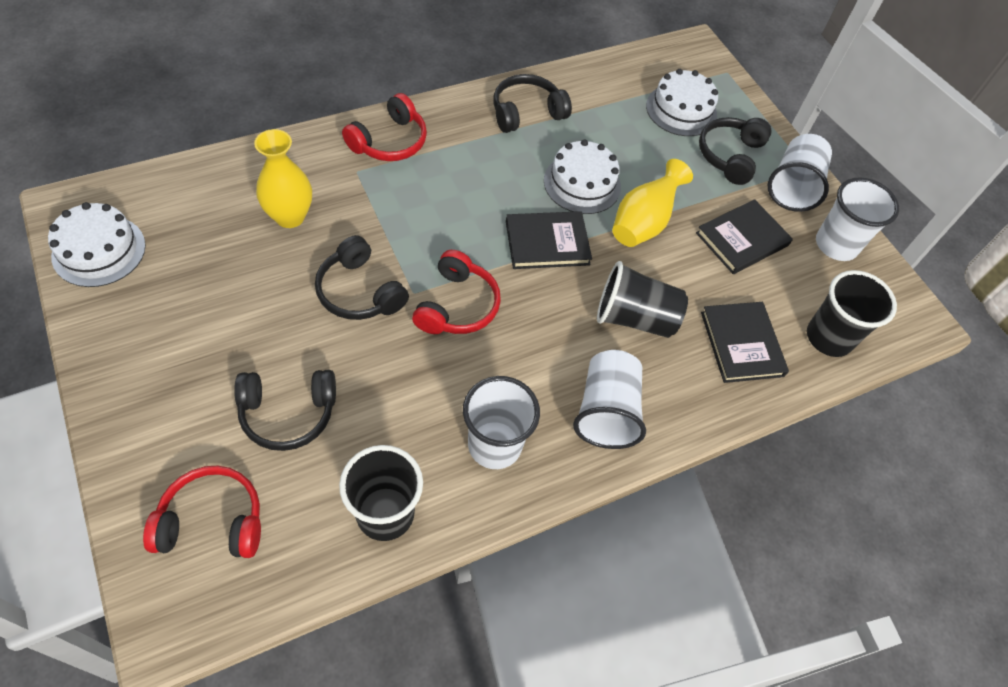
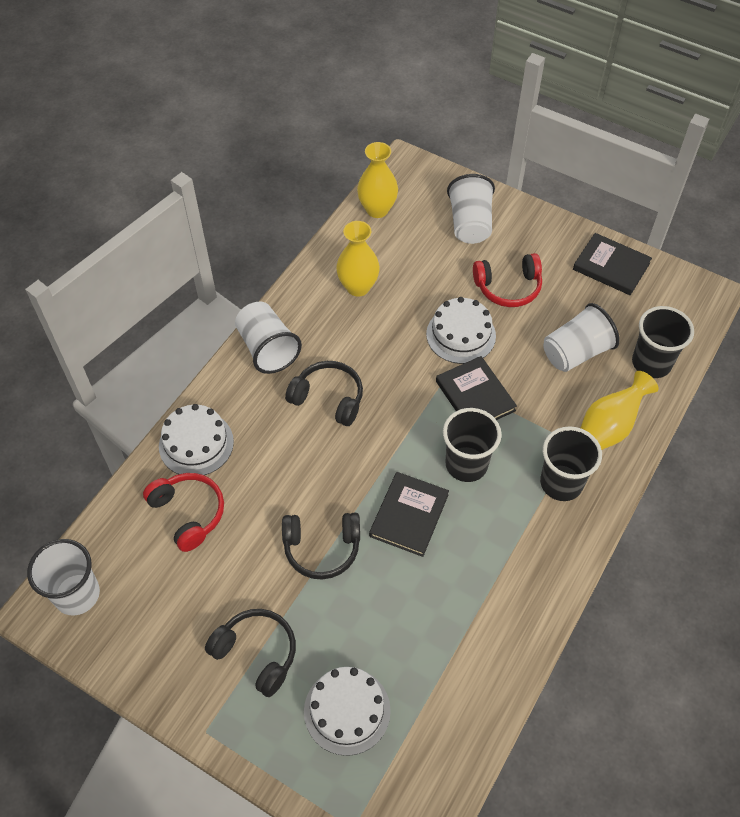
black headphones: [234,370,336,451] [315,235,409,320] [493,74,572,133] [699,117,771,185] = 4 -> [205,609,296,697] [282,513,360,580] [285,361,363,426] = 3
red headphones: [143,466,261,558] [342,93,427,161] [412,250,501,334] = 3 -> [143,473,224,552] [473,253,542,307] = 2
yellow vase: [254,129,312,228] [612,159,693,247] = 2 -> [336,221,380,297] [357,142,398,218] [581,371,659,450] = 3

